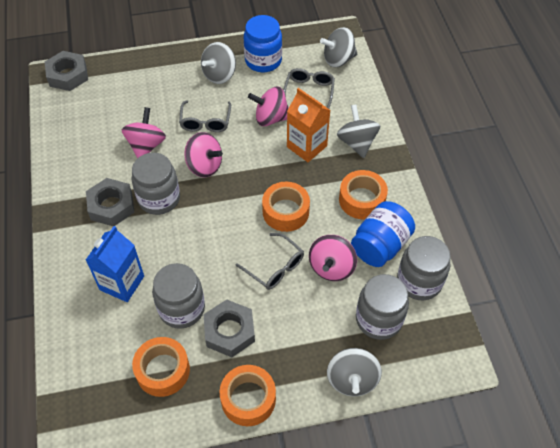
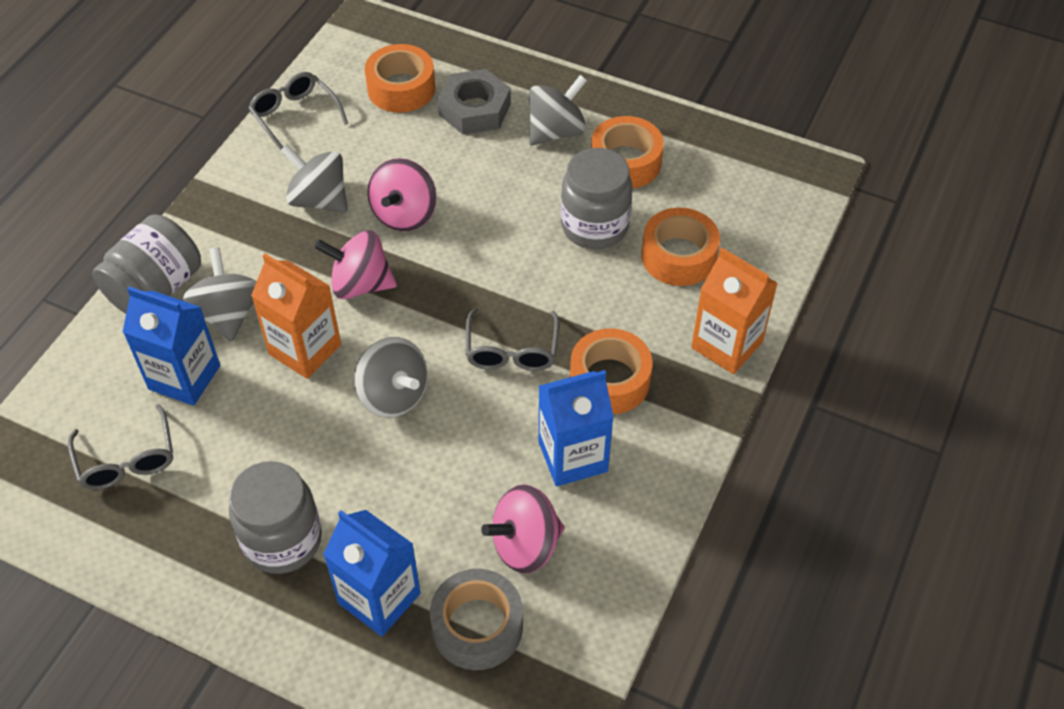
blue carton: [86,226,144,302] = 1 -> [123,286,220,406] [323,510,421,636] [539,370,614,486] = 3
blue jar: [244,15,282,72] [351,201,415,267] = 2 -> none = 0
grey jar: [131,153,180,215] [152,263,205,329] [356,274,409,340] [397,236,451,300] = 4 -> [92,214,201,314] [229,461,322,574] [561,148,633,249] = 3
grey nut: [45,51,88,91] [86,178,135,226] [203,299,255,357] = 3 -> [438,69,511,134] = 1
grey tape: none = 0 -> [430,569,523,670] = 1
orange carton: [287,88,331,162] = 1 -> [251,253,341,379] [691,248,778,374] = 2
pink spinning top: [122,107,166,158] [185,132,223,177] [248,87,289,126] [309,235,357,281] = 4 -> [314,230,397,299] [367,158,437,232] [481,484,565,574] = 3

